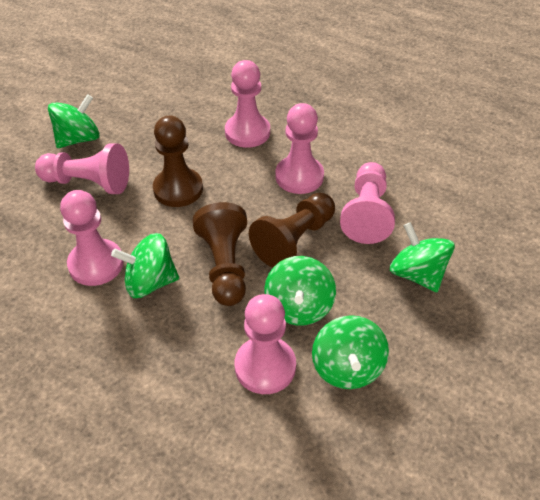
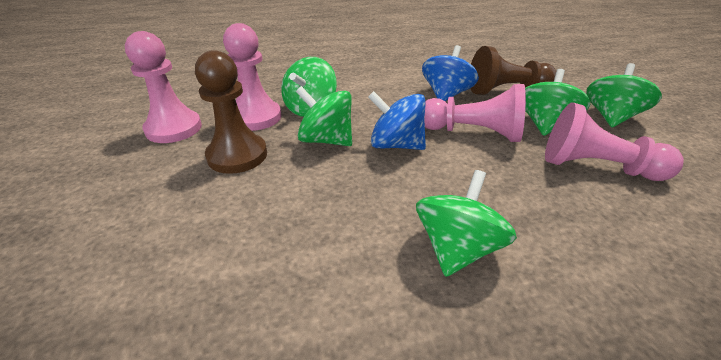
blue spinning top: none = 0 -> [368,91,426,150] [422,45,479,101] = 2
brown pawn: [153,116,203,207] [193,202,247,306] [249,193,335,268] = 3 -> [195,50,267,174] [470,46,556,95] = 2
pink pawn: [35,144,129,194] [60,190,124,286] [225,60,270,148] [235,294,296,394] [275,103,324,194] [340,162,395,244] = 6 -> [125,31,202,143] [223,23,281,131] [424,84,526,142] [545,102,684,181] = 4

